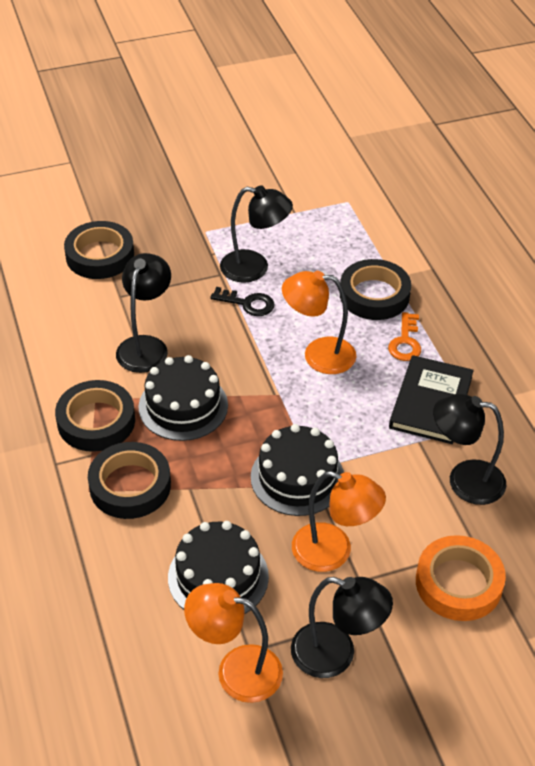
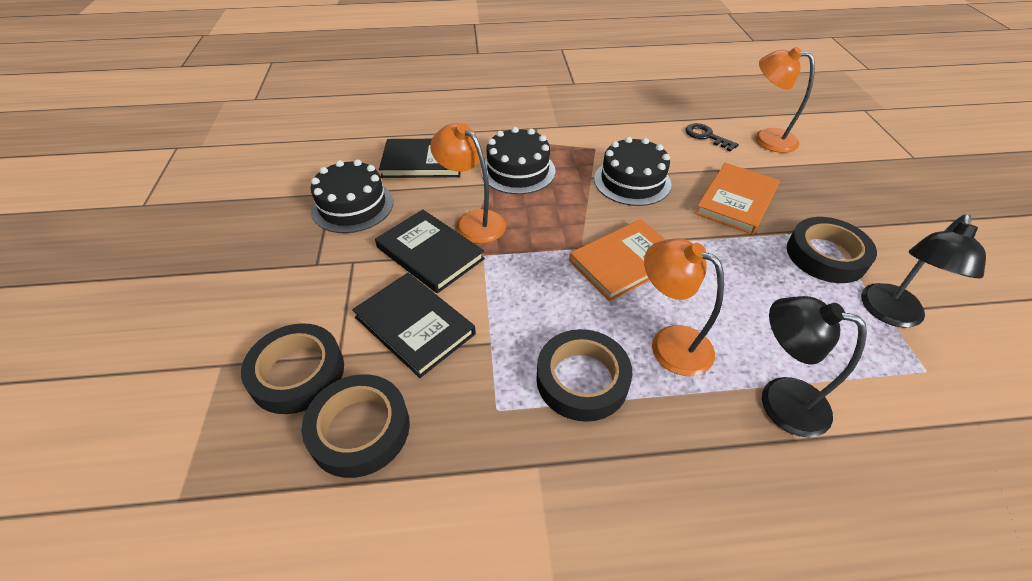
black book: [389,355,474,444] = 1 -> [352,273,476,378] [375,209,485,293] [379,139,461,178] = 3
black lamp: [116,253,171,373] [220,185,293,283] [291,577,393,678] [433,394,506,505] = 4 -> [762,296,867,437] [861,215,986,328] = 2
orange book: none = 0 -> [569,219,666,302] [695,163,780,235] = 2
orange key: [388,312,421,361] = 1 -> none = 0
orange tape: [416,535,506,621] = 1 -> none = 0

